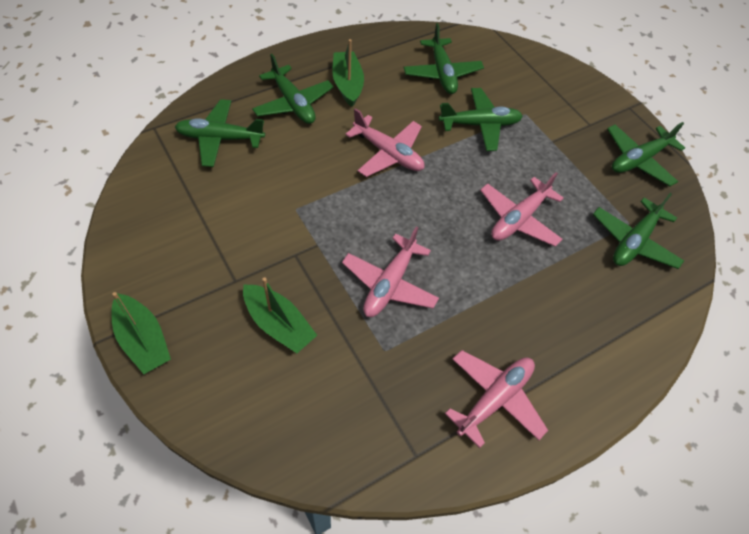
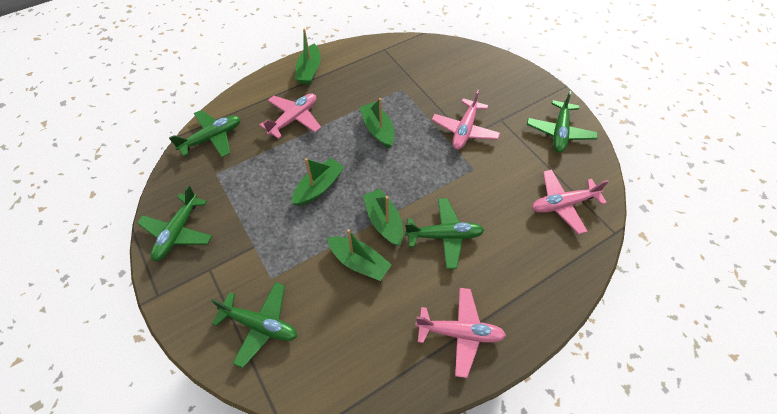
green boat: [112,292,171,374] [243,278,317,353] [332,39,364,107] = 3 -> [292,158,344,206] [295,29,321,85] [327,229,392,281] [360,98,395,149] [363,189,403,246] = 5
green plane: [175,99,265,167] [252,54,333,124] [404,23,484,94] [439,88,523,151] [593,193,684,269] [607,122,685,186] = 6 -> [137,185,212,261] [169,110,241,157] [211,282,297,368] [405,198,484,269] [527,91,598,153] = 5

